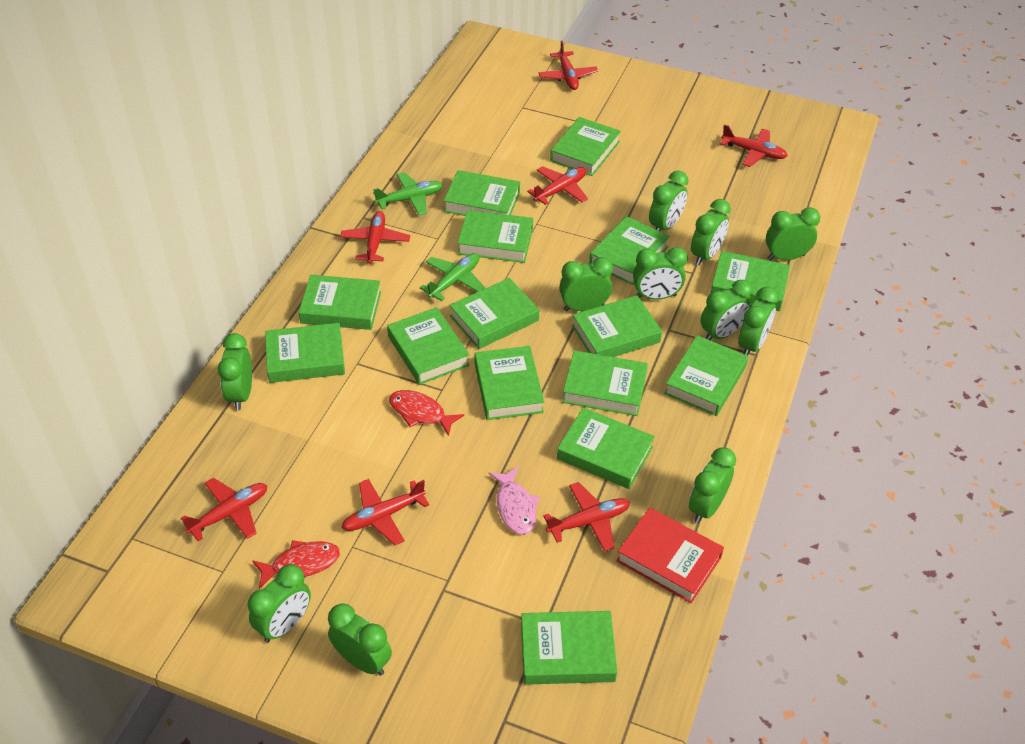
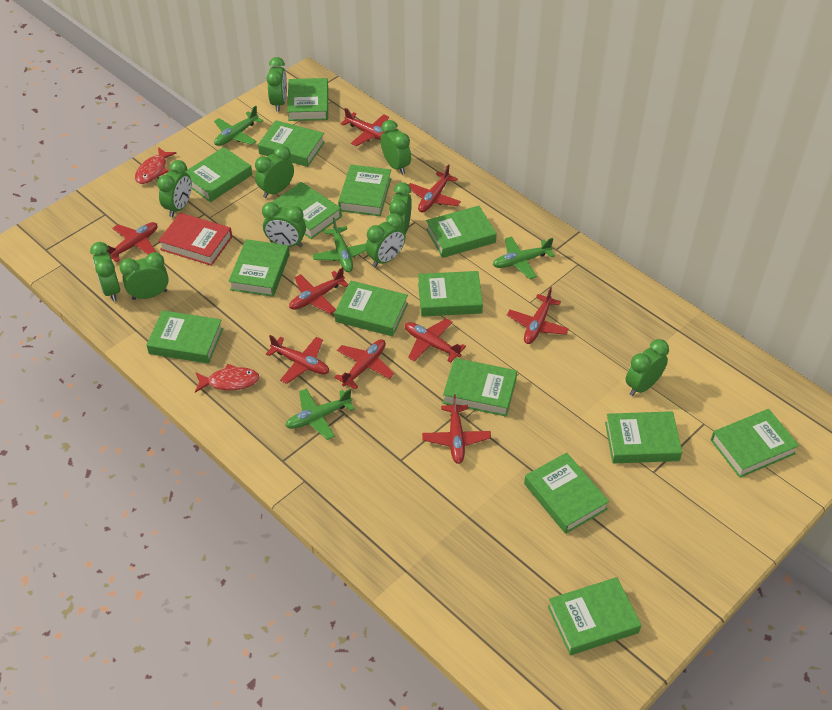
green clock: [218,333,252,410] [248,564,311,643] [328,603,392,676] [559,257,613,311] [633,247,688,300] [649,171,688,231] [689,447,736,524] [691,199,731,265] [700,280,753,340] [738,287,778,355] [766,207,820,260] = 11 -> [90,242,120,302] [120,252,169,300] [157,160,192,217] [255,146,294,198] [262,202,306,247] [266,57,287,112] [366,213,406,267] [380,120,411,175] [389,182,412,234] [626,339,669,396] = 10
green plane: [373,172,443,215] [420,253,486,301] = 2 -> [214,106,263,146] [285,388,355,440] [312,218,366,272] [493,236,555,279] = 4
pink fish: [488,466,539,535] = 1 -> none = 0
red plane: [181,478,267,541] [340,211,410,264] [342,479,429,545] [527,166,588,205] [539,40,598,90] [543,482,630,552] [720,125,788,167] = 7 -> [107,222,157,262] [266,335,329,384] [289,267,349,314] [334,339,394,389] [341,108,389,146] [405,318,466,363] [409,164,461,212] [422,395,491,464] [507,287,569,344] = 9

